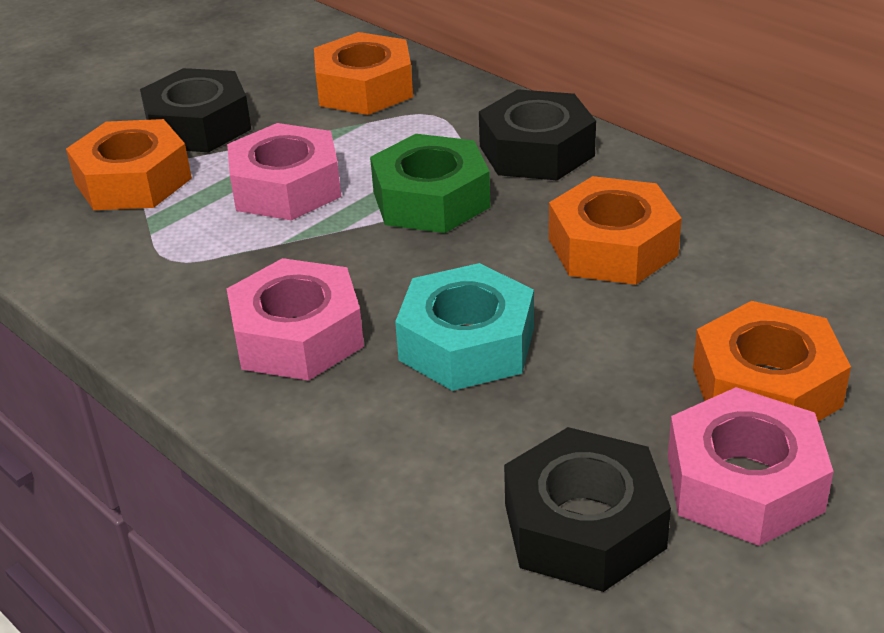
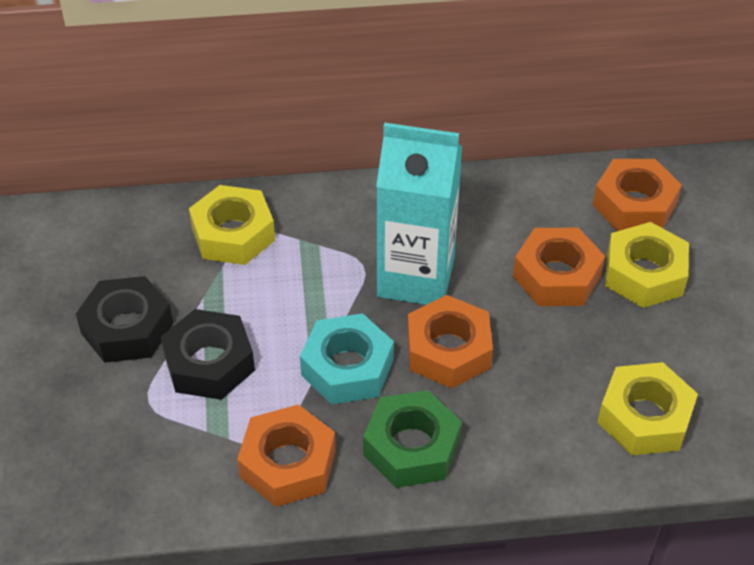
black nut: [140,68,251,152] [479,89,596,180] [504,427,671,592] = 3 -> [76,276,173,363] [161,309,255,400] = 2
pink nut: [227,123,341,220] [227,258,364,381] [668,387,834,546] = 3 -> none = 0
turquoise carton: none = 0 -> [376,123,462,305] = 1
yellow nut: none = 0 -> [189,185,275,265] [597,362,698,456] [605,222,689,308] = 3

